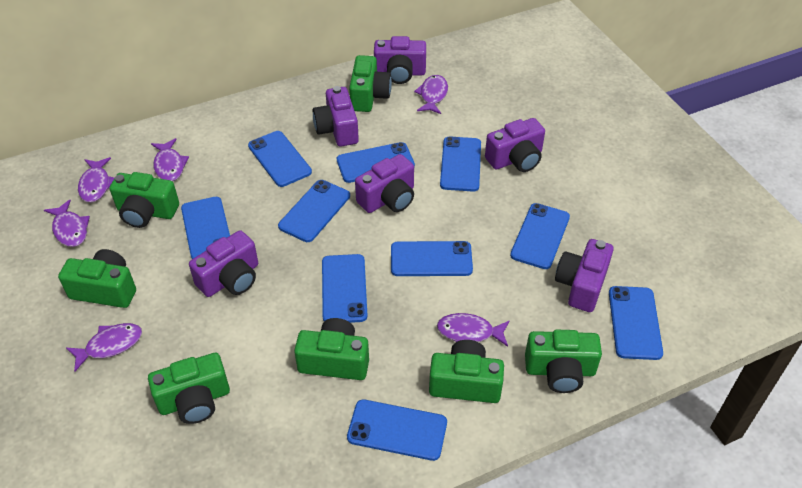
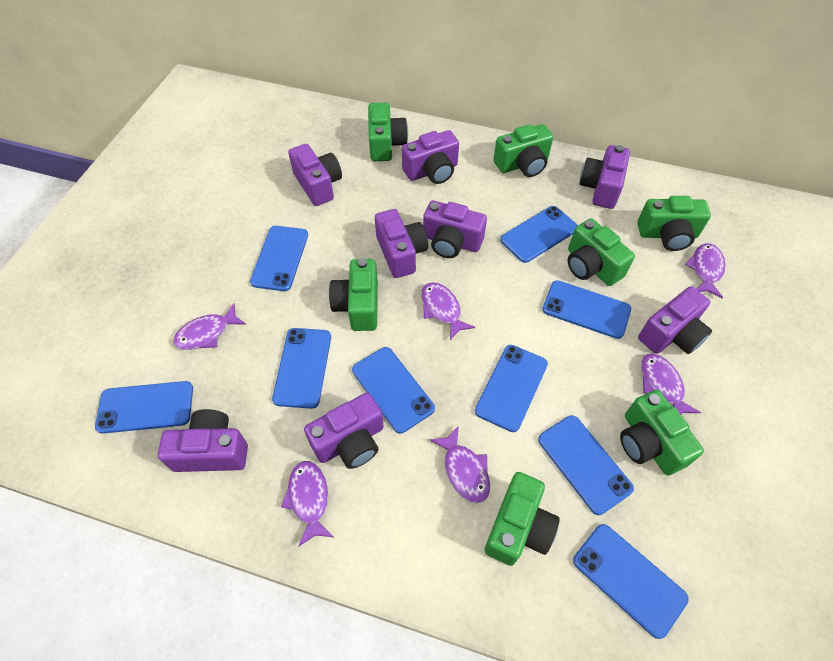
blue phone: [181,197,230,259] [248,131,312,187] [278,180,350,242] [322,254,368,323] [337,142,415,183] [347,399,447,461] [391,241,473,276] [440,136,481,191] [510,203,570,269] [609,286,663,360] = 10 -> [95,381,193,434] [250,226,308,291] [272,328,331,409] [352,347,435,434] [475,345,548,432] [500,206,578,263] [538,415,634,515] [542,280,631,339] [573,524,689,639] = 9
purple camera: [189,230,258,297] [313,86,359,147] [355,154,414,213] [374,36,426,84] [485,118,545,172] [555,239,614,312] = 6 -> [158,409,248,472] [288,144,342,206] [304,393,384,469] [375,209,428,278] [402,130,459,184] [423,200,487,258] [579,145,630,209] [638,286,712,354] = 8

